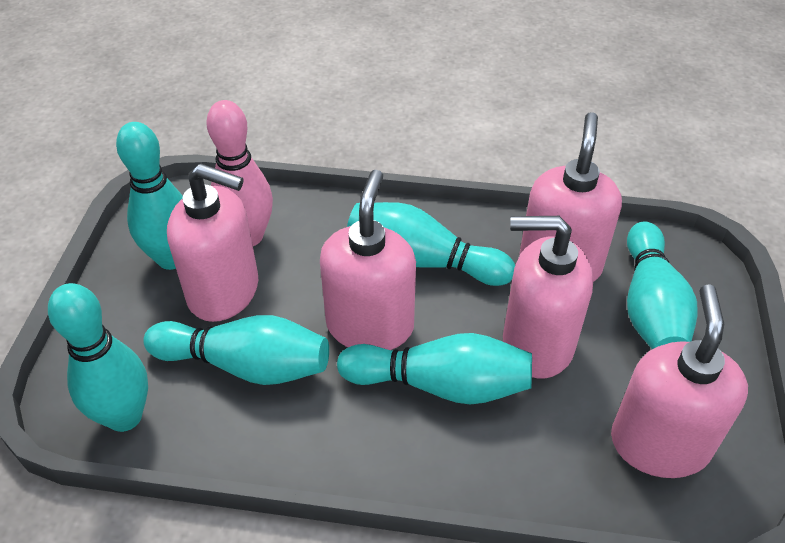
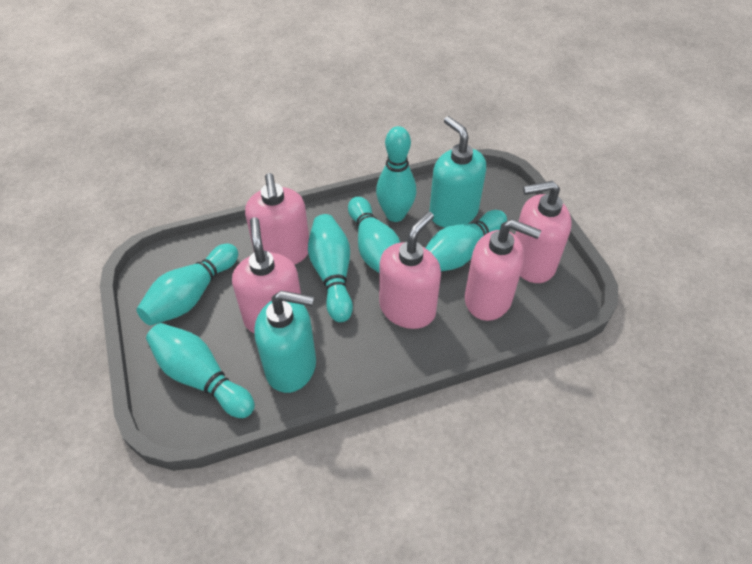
pink bowling pin: [206,100,273,246] = 1 -> none = 0
turquoise soap dispenser: none = 0 -> [254,291,316,393] [429,116,486,228] = 2

